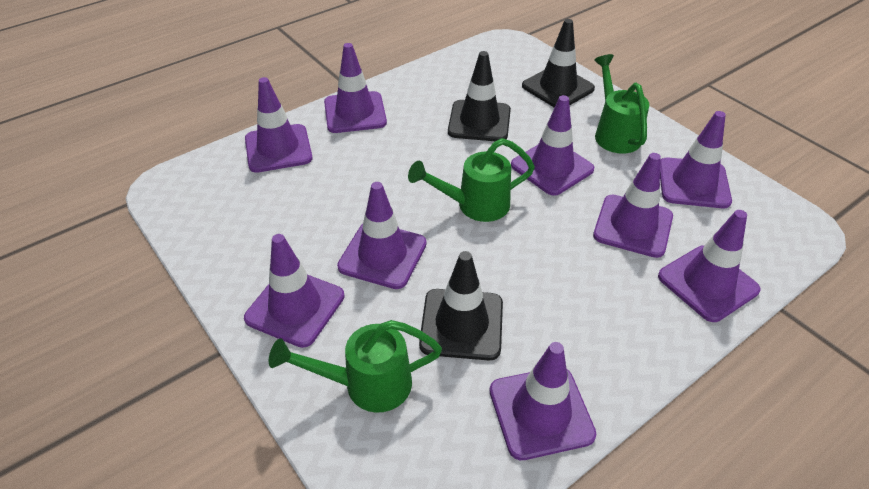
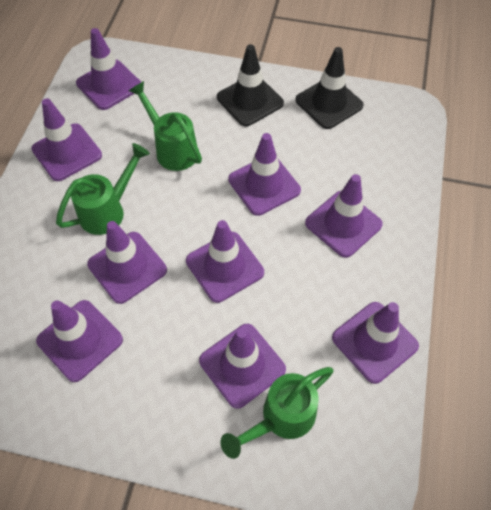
black traffic cone: [419,251,503,360] [448,51,511,141] [522,19,595,108] = 3 -> [217,44,284,126] [295,47,364,129] = 2

